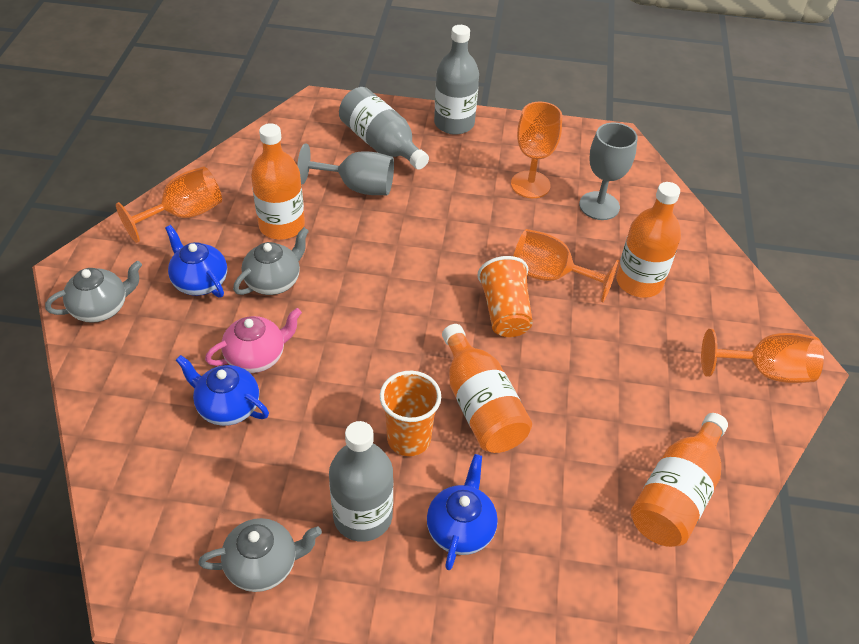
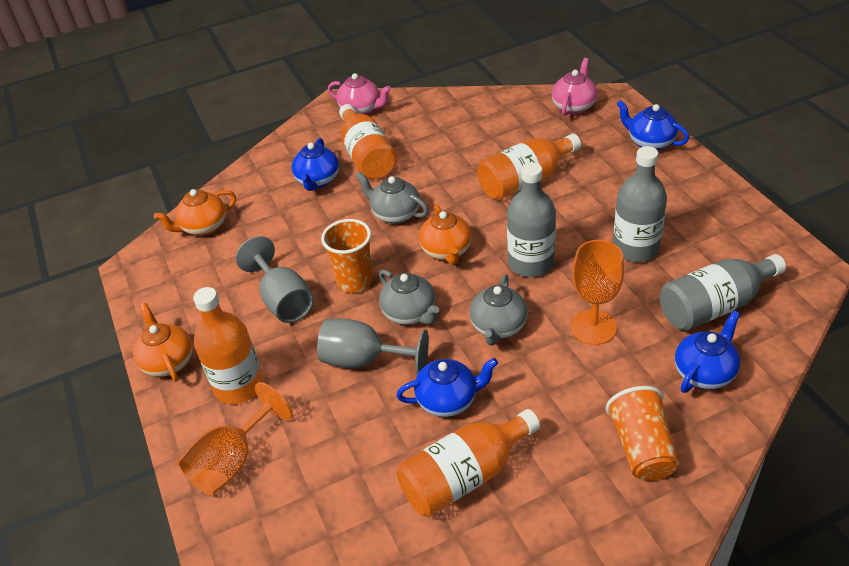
blue teapot: [165,225,227,298] [176,355,269,426] [427,454,498,570] = 3 -> [292,138,339,191] [396,358,498,417] [617,100,689,150] [675,311,740,393] = 4
orange goblet: [116,167,222,243] [511,102,562,198] [513,229,619,302] [701,329,824,383] = 4 -> [178,382,293,496] [570,240,624,345] = 2
orange teapot: none = 0 -> [133,303,193,382] [154,189,236,236] [419,204,472,264] = 3
pink teapot: [205,308,302,373] = 1 -> [328,73,391,115] [552,58,597,116] = 2

